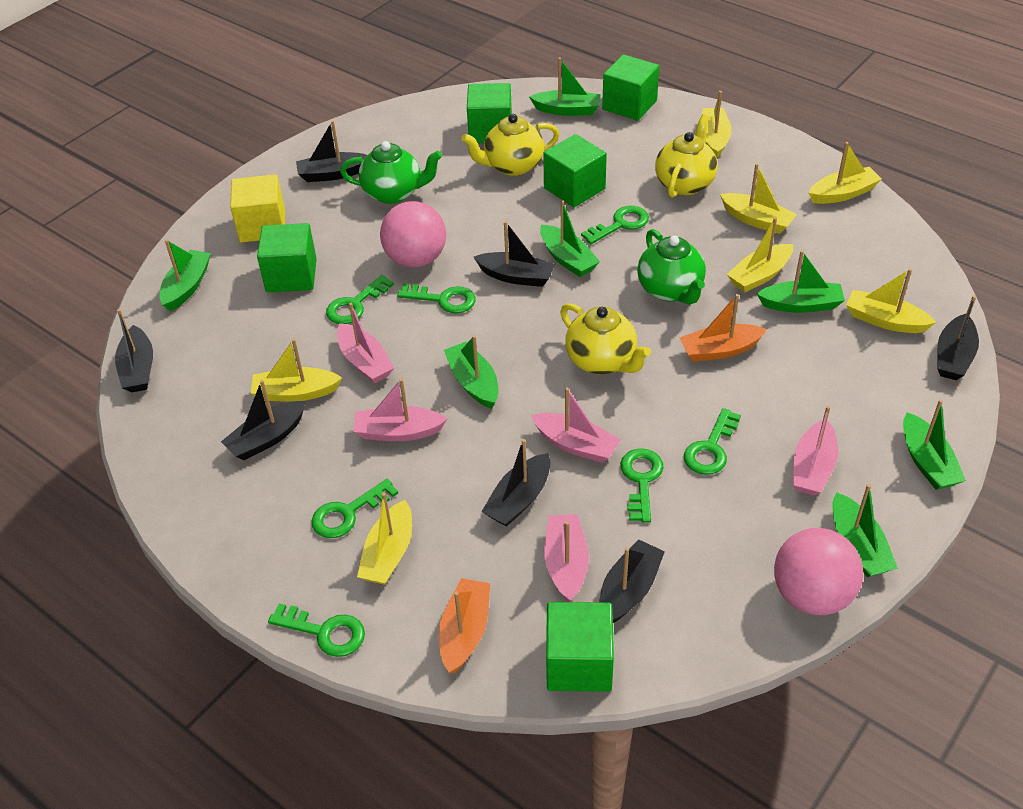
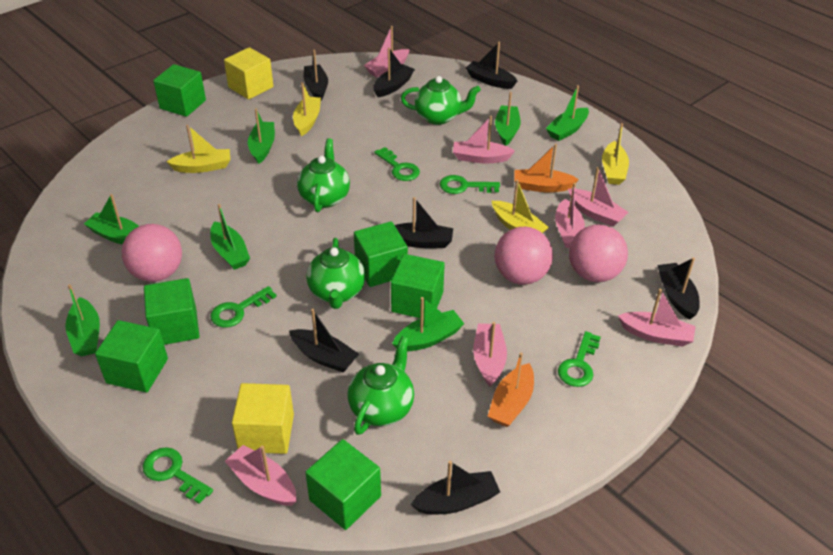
green cube: [257,223,317,292] [467,83,512,143] [543,134,607,207] [546,602,614,692] [602,55,659,121] = 5 -> [95,320,168,392] [144,278,200,345] [153,64,206,117] [305,439,381,530] [354,221,408,287] [391,254,445,318] = 6
green key: [268,603,365,657] [311,479,398,538] [326,275,394,324] [397,284,476,313] [581,206,649,244] [620,448,664,523] [684,408,741,475] = 7 -> [143,447,213,504] [210,286,277,328] [374,147,420,181] [440,175,500,194] [558,331,601,387] = 5
green teapot: [340,141,442,204] [637,229,706,305] = 2 -> [297,138,350,212] [306,238,365,309] [347,336,414,435] [401,76,481,125] = 4
pink ball: [380,201,446,268] [774,528,863,615] = 2 -> [122,224,182,282] [495,227,553,285] [569,224,628,282] = 3
pink boat: [337,303,394,383] [353,378,447,441] [531,387,621,463] [544,514,589,602] [793,406,838,496] = 5 -> [225,445,297,506] [364,26,410,78] [453,116,515,163] [473,322,507,387] [555,183,585,248] [568,167,629,227] [618,289,696,347] = 7
yellow boat: [251,339,342,402] [357,493,412,585] [701,91,732,158] [720,163,797,234] [727,217,793,292] [809,142,882,204] [846,269,936,333] = 7 -> [166,125,231,173] [293,82,321,136] [492,180,549,233] [602,123,629,185] = 4
yellow cube: [230,174,285,243] = 1 -> [224,47,273,100] [232,383,294,454] = 2
yellow teapot: [461,114,559,176] [560,303,651,374] [655,115,718,198] = 3 -> none = 0

